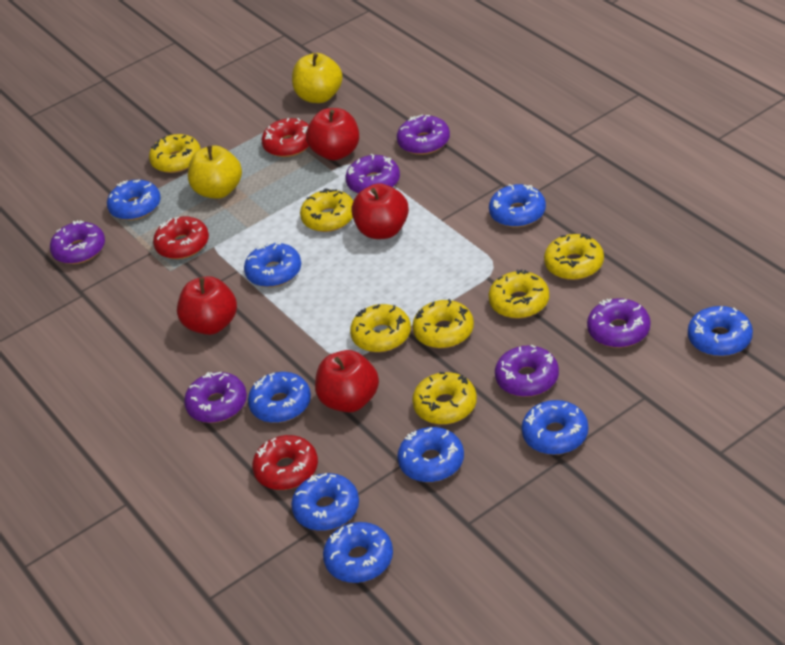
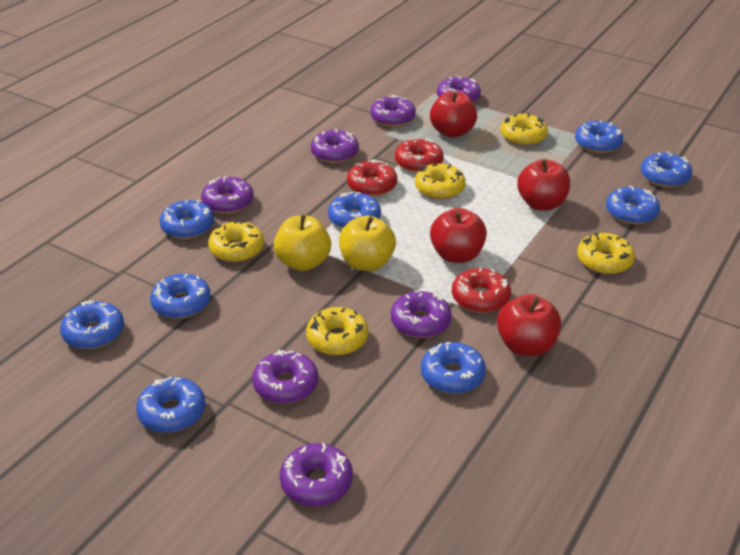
purple donut: [50,220,105,264] [184,372,247,423] [346,154,400,194] [397,114,450,155] [495,344,559,397] [587,298,650,348] = 6 -> [201,176,254,214] [252,350,318,404] [280,443,353,506] [311,129,359,163] [370,95,416,127] [391,290,452,338] [437,76,481,102] = 7
yellow donut: [149,134,201,173] [300,188,353,232] [350,304,411,352] [412,299,474,348] [412,372,477,425] [489,269,549,319] [544,233,604,280] = 7 -> [208,220,264,262] [306,307,368,355] [415,163,466,199] [500,113,548,146] [577,233,635,274] = 5

